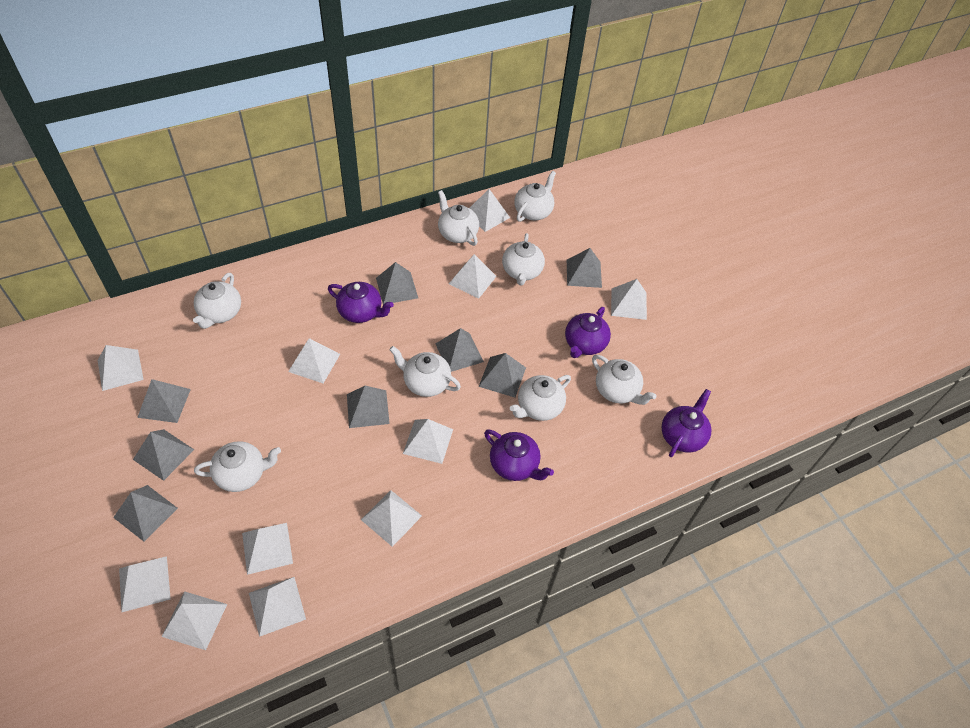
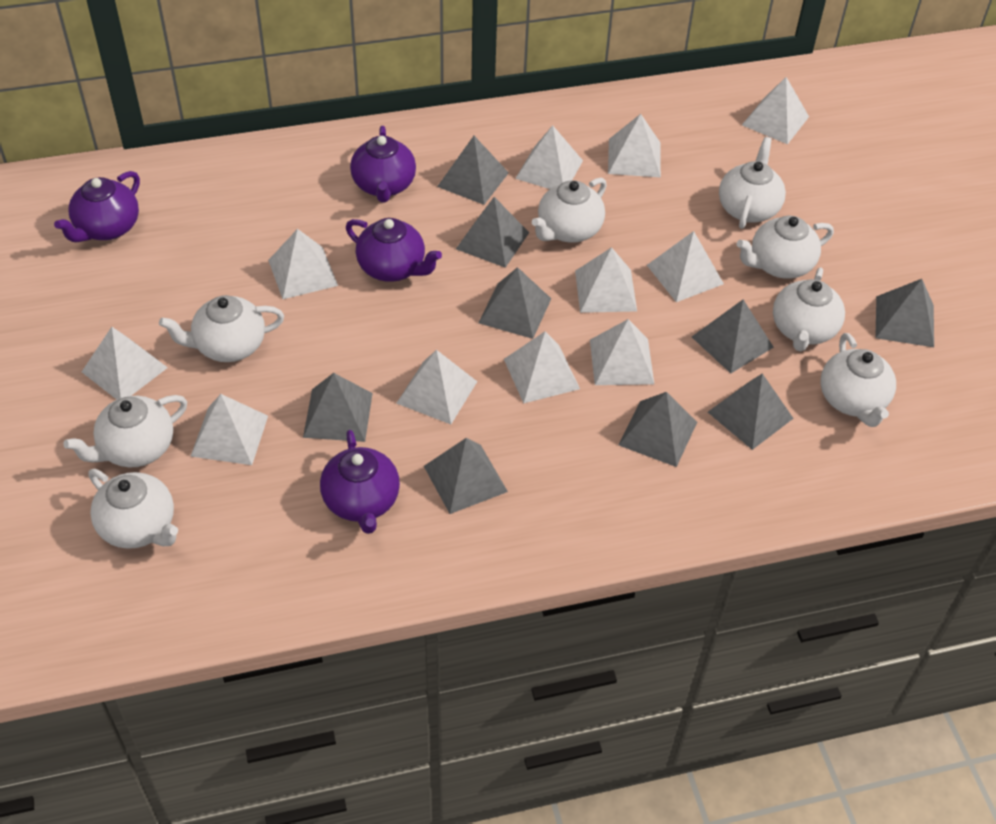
grey pyramid: [113,485,178,542] [133,429,194,481] [137,379,191,423] [347,386,390,428] [376,262,418,305] [436,328,484,372] [478,353,526,397] [567,248,602,288] = 8 -> [303,373,373,442] [424,438,508,514] [437,136,509,205] [456,197,529,268] [478,267,551,339] [618,392,697,467] [692,300,774,373] [708,373,794,450] [875,279,934,347] = 9

